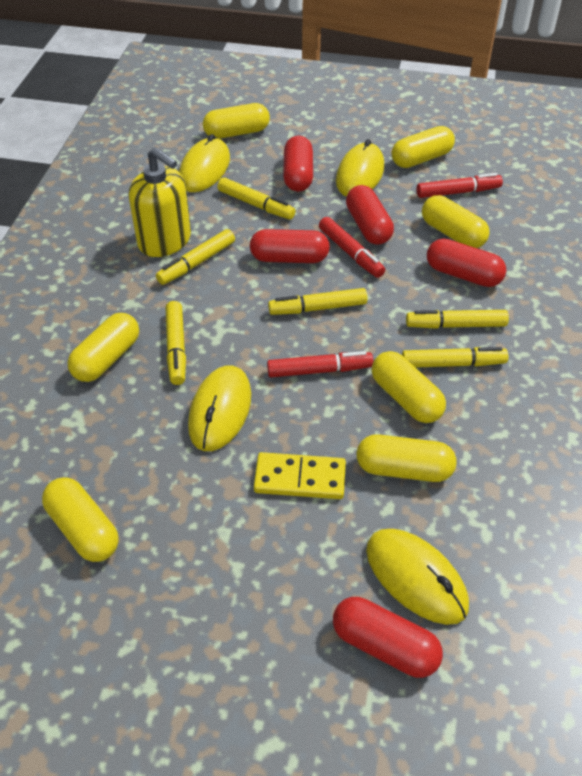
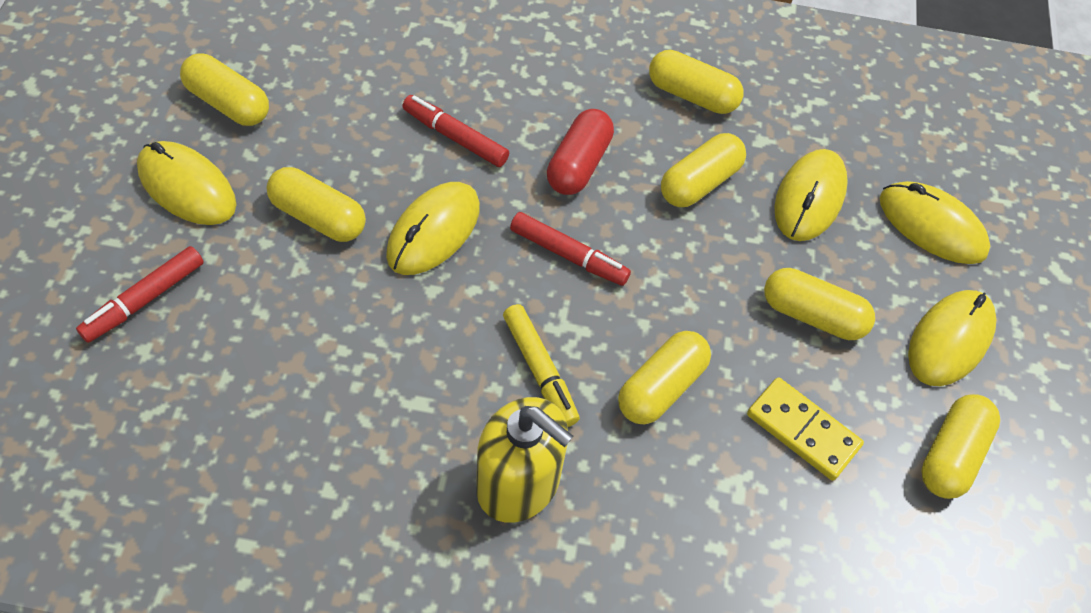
red capsule: [250,229,330,263] [283,136,313,192] [333,597,443,678] [346,185,394,245] [427,238,506,287] = 5 -> [547,109,614,195] = 1
yellow marker: [156,229,235,285] [166,301,186,385] [217,177,295,219] [268,288,368,315] [402,347,508,368] [406,310,509,329] = 6 -> [503,304,580,427] = 1
yellow mouse: [179,134,230,192] [188,365,251,451] [336,139,384,197] [366,529,469,625] = 4 -> [137,141,236,225] [386,182,480,275] [774,149,848,241] [879,181,990,264] [908,290,997,386] = 5

